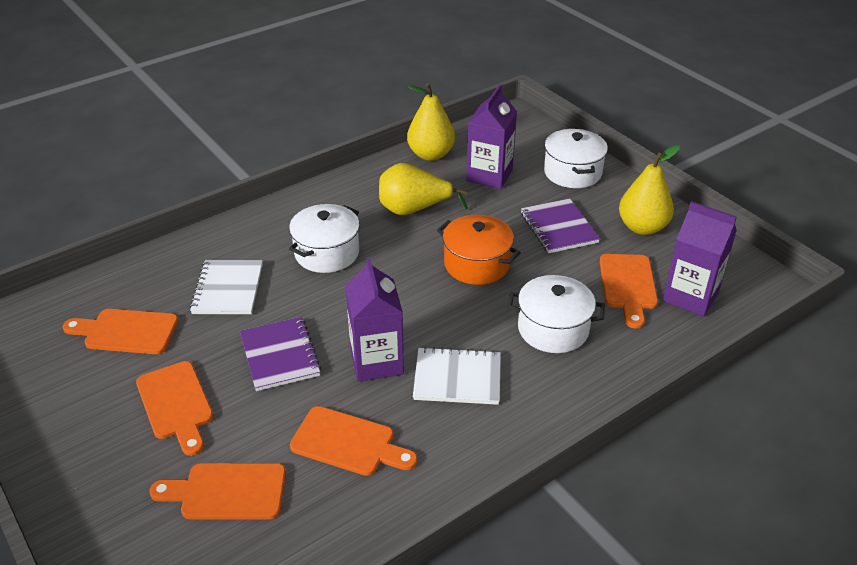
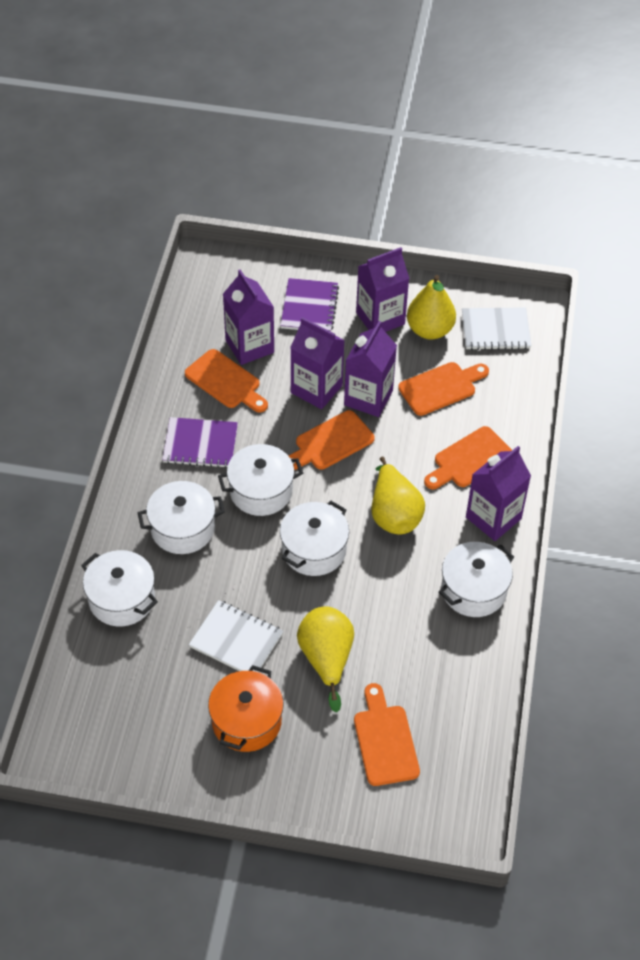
purple carton: [345,257,404,382] [466,84,517,189] [663,201,737,316] = 3 -> [223,269,274,365] [290,317,345,409] [344,321,397,417] [356,247,410,332] [466,446,531,541] = 5
white pot: [289,204,360,273] [508,275,605,353] [544,129,608,188] = 3 -> [81,550,158,626] [138,481,225,554] [218,444,303,516] [280,501,349,576] [438,542,514,617] = 5

